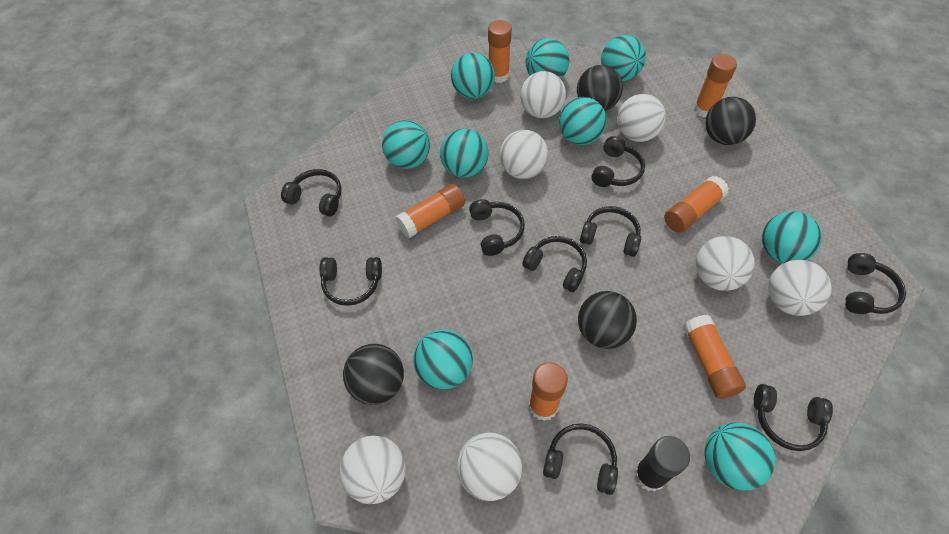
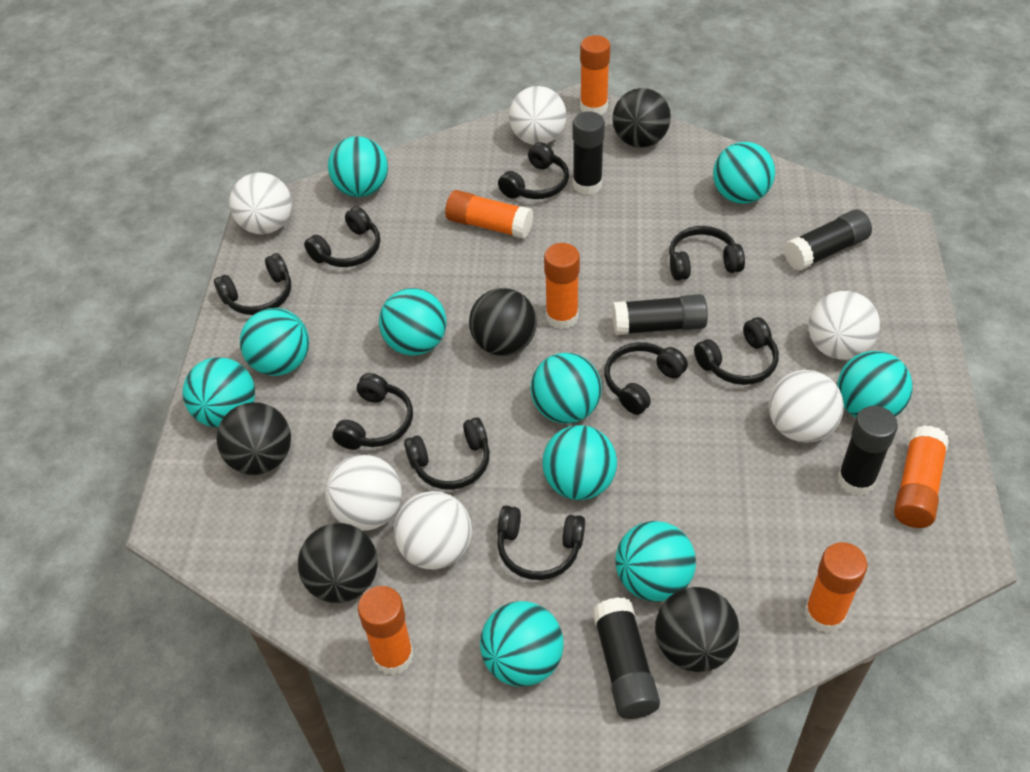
black ball: [343,344,404,405] [577,65,623,111] [578,291,637,349] [705,97,756,145] = 4 -> [216,402,291,475] [298,523,378,603] [469,288,537,356] [612,88,671,148] [655,587,740,672] = 5
black glue stick: [634,436,690,492] = 1 -> [572,111,605,195] [592,597,660,719] [612,294,708,335] [784,209,872,271] [838,406,898,496] = 5
turquoise ball: [382,120,430,169] [413,330,473,390] [440,129,489,178] [451,53,495,99] [526,38,569,79] [559,97,607,145] [601,35,646,81] [704,423,775,491] [762,211,822,263] = 9 -> [182,357,255,428] [240,308,309,376] [328,136,388,197] [379,288,446,355] [480,601,564,687] [531,353,602,424] [542,425,617,500] [615,521,696,602] [713,142,775,204] [837,351,913,418] = 10
white ball: [340,435,406,504] [457,432,522,501] [500,130,548,179] [520,71,566,118] [617,94,666,142] [696,236,755,291] [768,260,832,316] = 7 -> [229,172,292,234] [325,455,402,531] [394,491,472,570] [509,86,566,145] [769,370,844,443] [808,291,880,360] = 6

